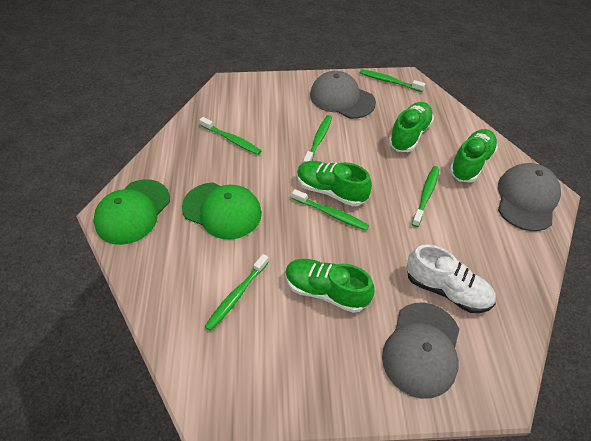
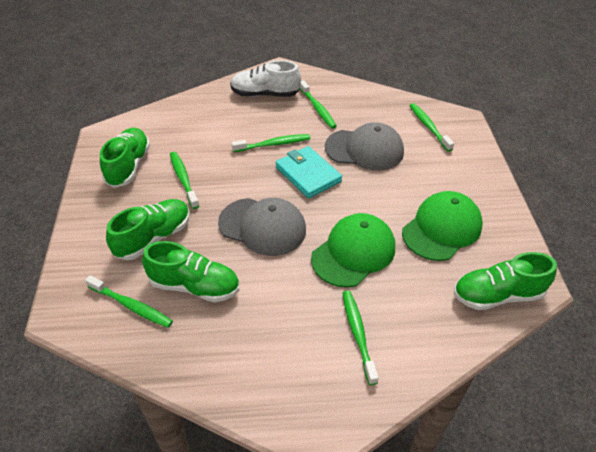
grey cap: [310,71,376,119] [382,302,459,399] [498,163,561,231] = 3 -> [218,198,306,256] [325,122,404,171] = 2
turquoise wallet: none = 0 -> [275,146,342,199] = 1

